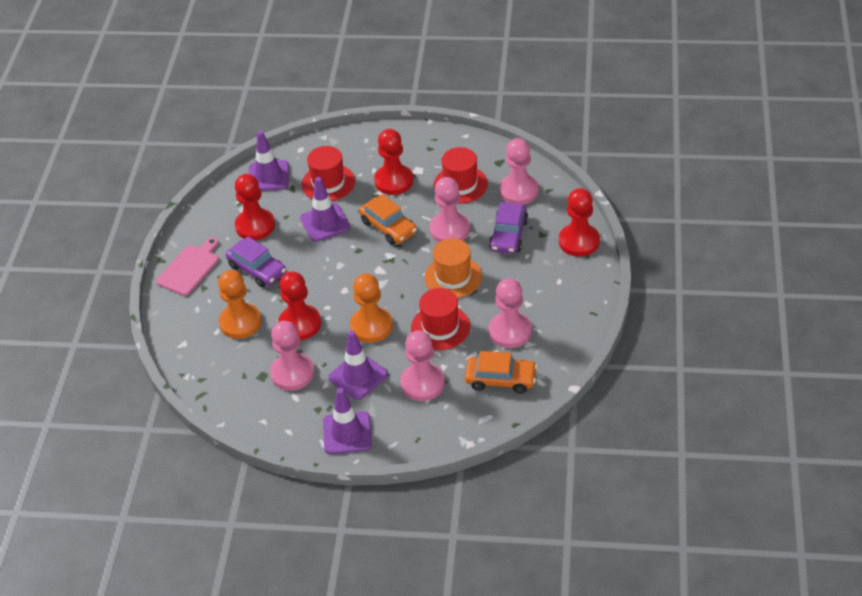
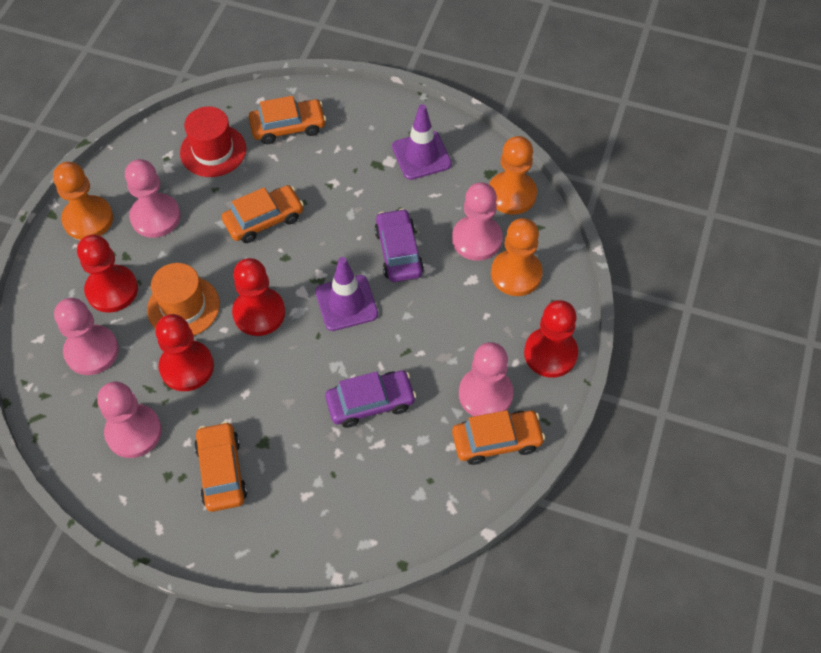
orange car: [359,194,417,245] [465,351,537,394] = 2 -> [194,421,247,512] [222,185,304,243] [249,96,326,144] [452,410,545,465] = 4
orange pawn: [218,270,262,339] [350,273,393,343] = 2 -> [53,162,113,240] [489,136,537,215] [491,218,543,296] = 3
pink cutting board: [156,237,219,296] = 1 -> none = 0
purple traffic cone: [249,131,289,191] [300,177,350,242] [323,388,372,454] [328,331,388,400] = 4 -> [315,257,378,331] [392,104,452,180] = 2
red hat: [302,146,355,201] [411,288,470,350] [434,147,488,204] = 3 -> [180,106,246,177] = 1

